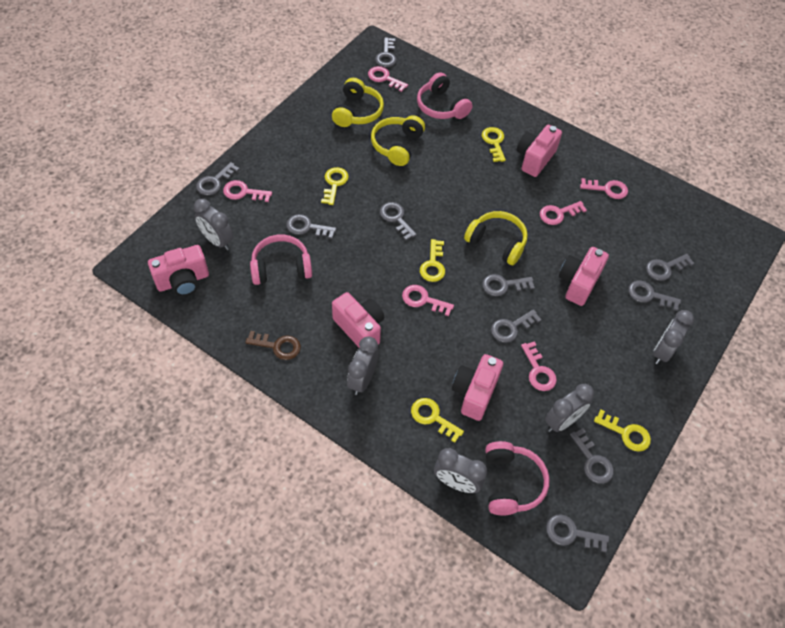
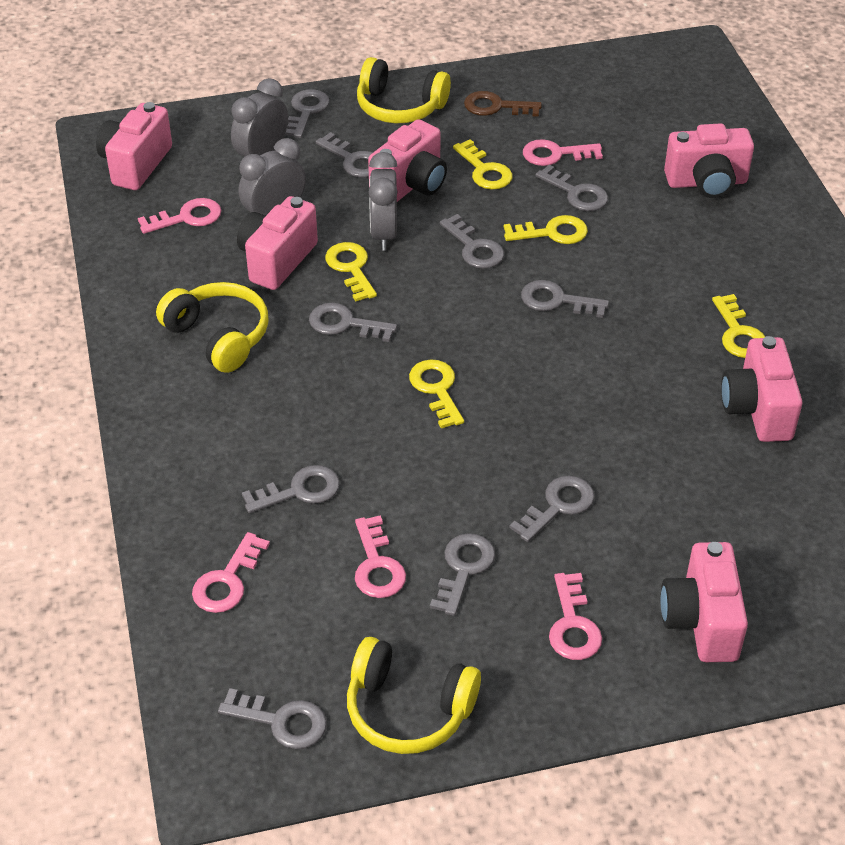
grey clock: [194,199,233,250] [347,337,379,395] [434,448,487,493] [545,384,594,432] [653,310,694,364] = 5 -> [231,78,288,157] [239,138,306,216] [369,152,397,251] = 3
pink camera: [148,245,209,296] [332,292,384,347] [452,354,503,421] [517,125,562,177] [559,247,609,306] = 5 -> [96,102,172,190] [237,196,318,290] [368,119,447,202] [661,542,748,662] [664,123,754,198] [721,336,802,442] = 6
pink headphones: [250,235,312,285] [417,72,472,119] [485,441,550,515] = 3 -> none = 0
pink key: [223,180,272,202] [368,66,408,92] [402,285,454,316] [521,341,557,391] [540,201,587,225] [580,178,628,199] = 6 -> [138,198,221,234] [192,532,270,613] [355,515,406,598] [523,139,603,166] [549,573,602,660] = 5

